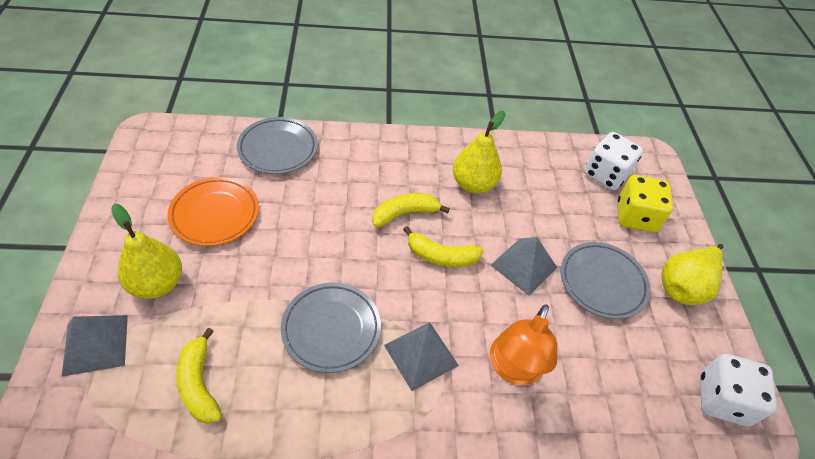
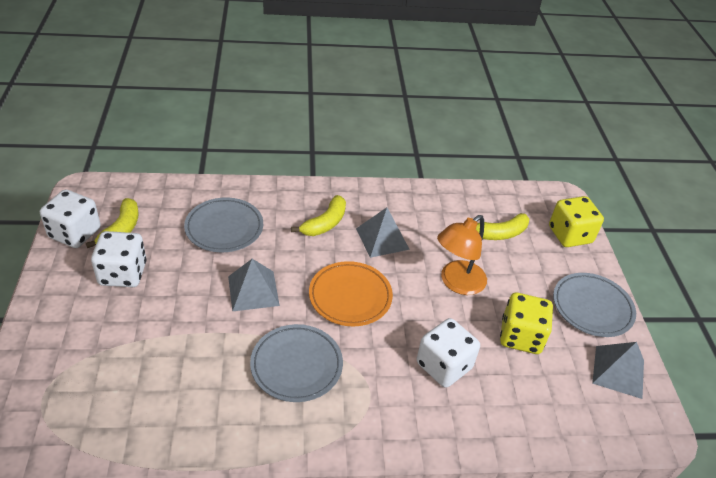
white dice: [584,132,643,190] [700,354,777,426] = 2 -> [40,189,101,248] [91,231,146,287] [417,318,480,388] = 3
yellow dice: [617,175,673,232] = 1 -> [500,293,553,354] [549,196,604,247] = 2
yellow pear: [111,204,182,299] [453,111,505,194] [662,244,723,305] = 3 -> none = 0

